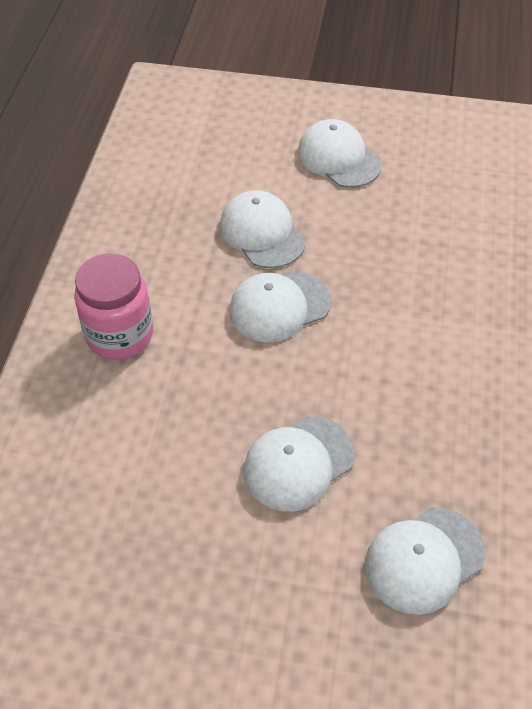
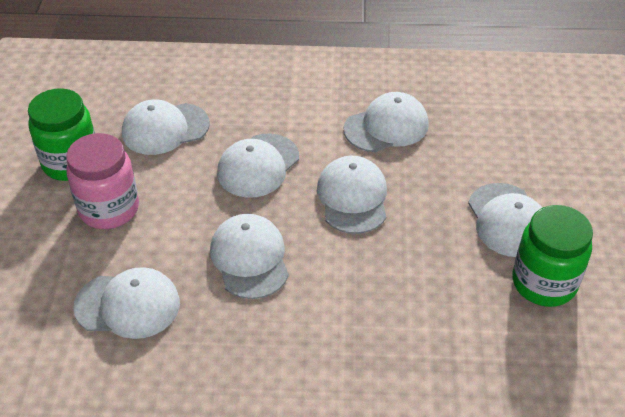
green jar: none = 0 -> [28,88,95,181] [512,205,593,307] = 2
white cap: [220,190,306,268] [230,271,331,342] [244,416,355,512] [297,119,382,188] [365,507,485,615] = 5 -> [73,267,180,339] [122,99,210,155] [210,214,289,299] [217,133,299,198] [317,156,387,234] [344,92,429,152] [468,183,542,257] = 7

